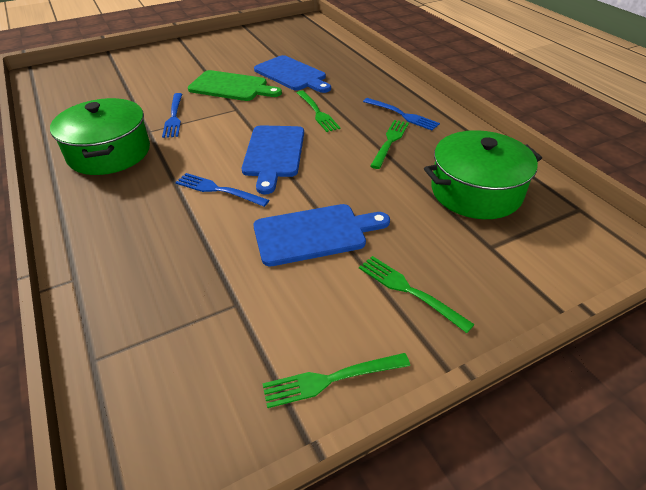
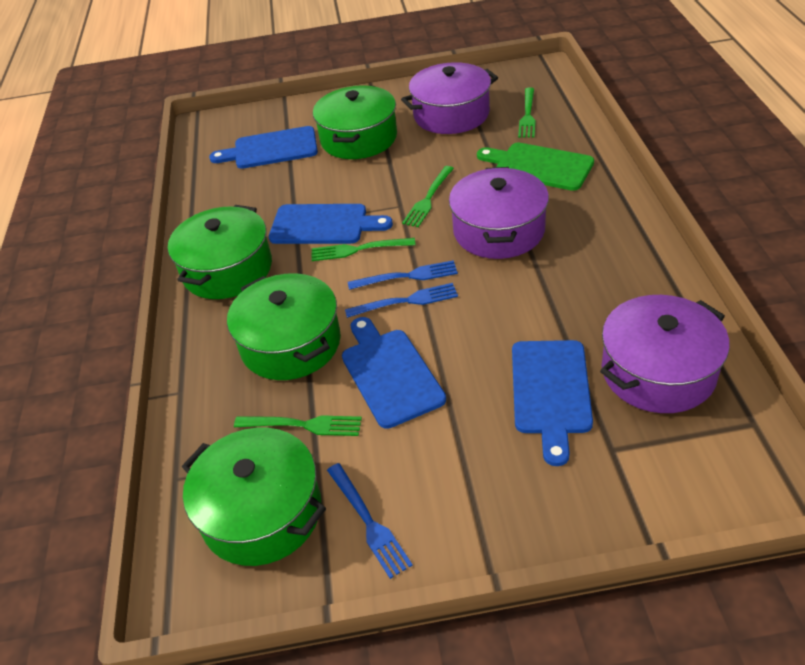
blue cutting board: [242,125,304,194] [253,204,390,266] [254,55,331,93] = 3 -> [209,126,318,169] [269,204,393,244] [342,317,446,429] [512,340,593,466] = 4
green pot: [50,98,150,175] [424,130,542,219] = 2 -> [168,205,272,299] [182,428,326,566] [227,273,341,380] [313,85,397,159] = 4
purple pot: none = 0 -> [401,62,498,134] [449,167,549,259] [600,295,730,413] = 3

